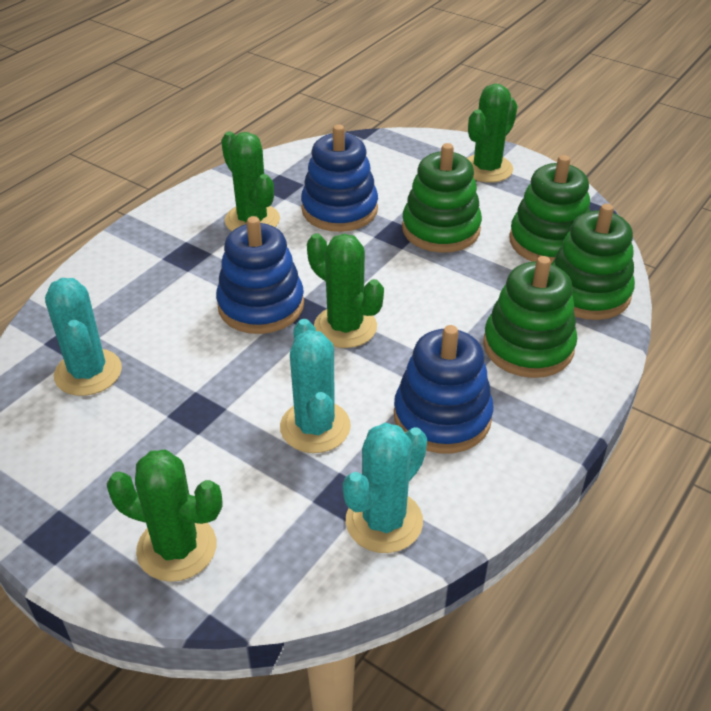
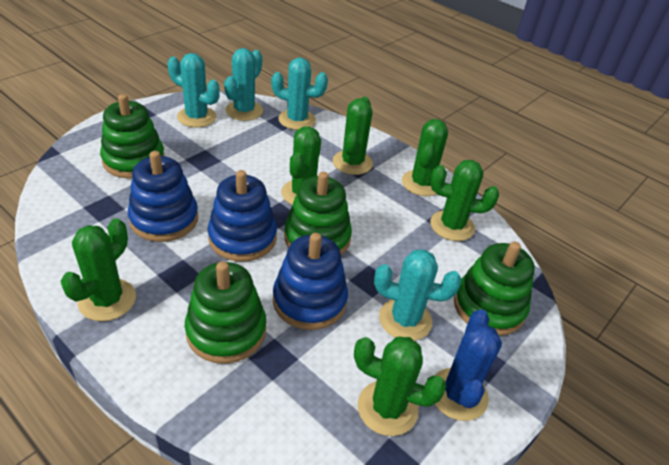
blue cactus: none = 0 -> [434,309,502,421] = 1
green cactus: [107,450,222,582] [221,132,280,231] [307,233,384,348] [467,83,518,183] = 4 -> [61,219,136,321] [281,126,321,205] [333,97,373,175] [354,337,446,436] [402,119,448,196] [430,160,499,241] = 6
turquoise cactus: [45,278,122,396] [280,319,351,453] [343,423,427,553] = 3 -> [168,53,220,128] [224,48,263,121] [271,58,328,130] [374,249,461,341] = 4

